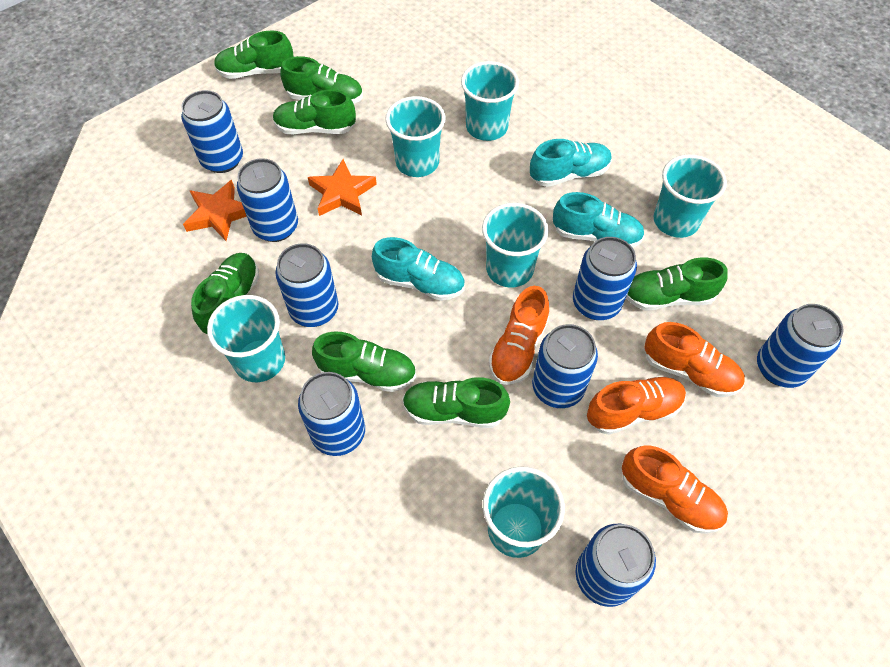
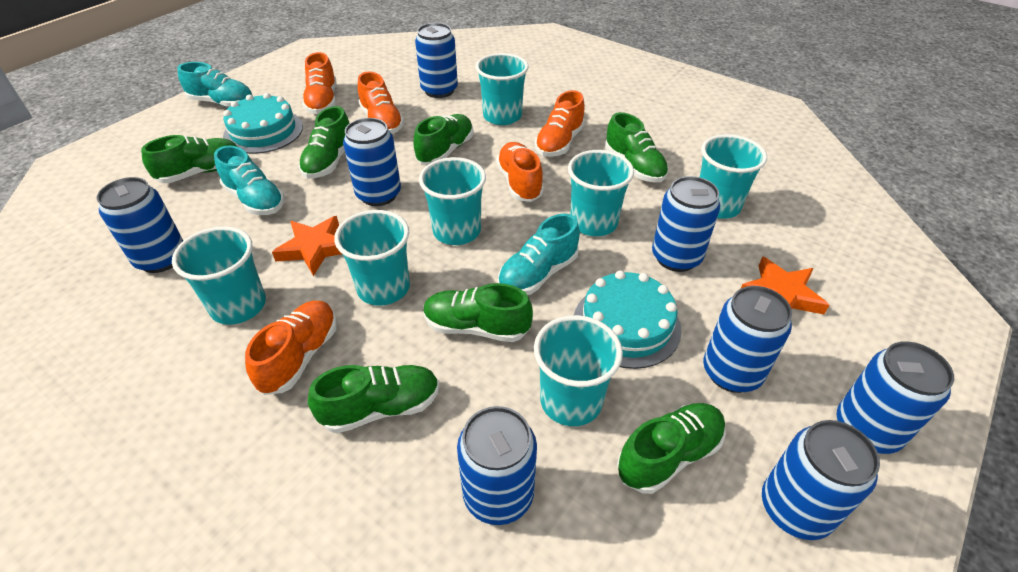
orange shoe: [489,286,549,385] [587,376,686,435] [622,446,728,534] [644,322,745,397] = 4 -> [245,300,337,395] [302,52,336,114] [358,71,404,134] [496,142,544,202] [535,90,585,157] = 5
turquoise cake: none = 0 -> [223,93,303,154] [574,271,682,369] = 2
turquoise cup: [207,295,285,382] [385,96,446,177] [461,61,519,141] [482,203,549,287] [483,466,565,558] [654,155,727,238] = 6 -> [172,226,266,325] [334,210,410,306] [419,157,486,245] [476,53,529,125] [534,315,623,426] [568,150,634,236] [699,134,767,219] = 7

